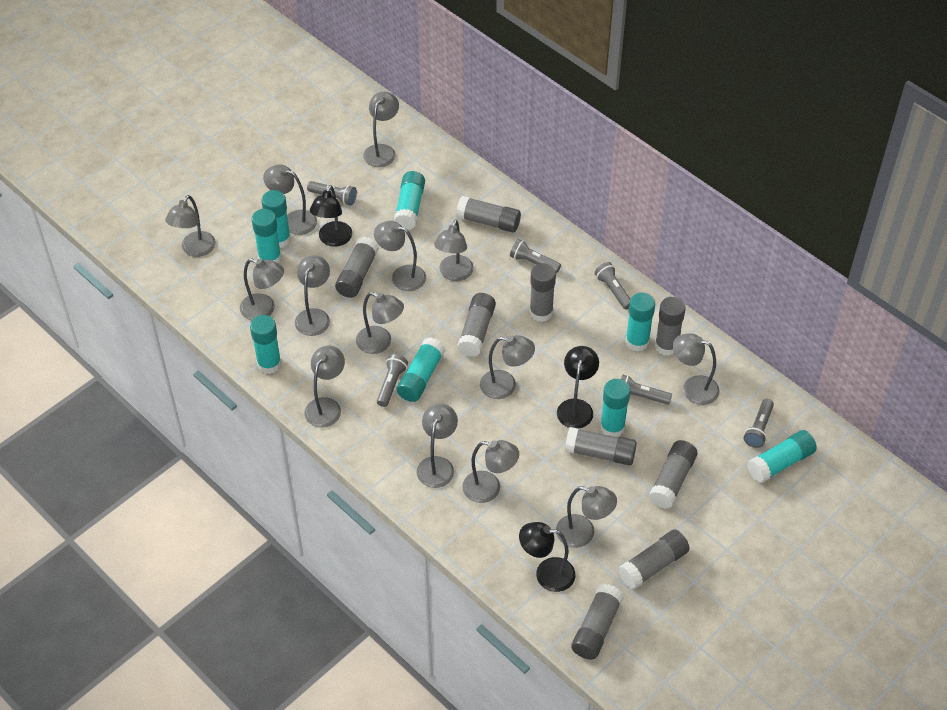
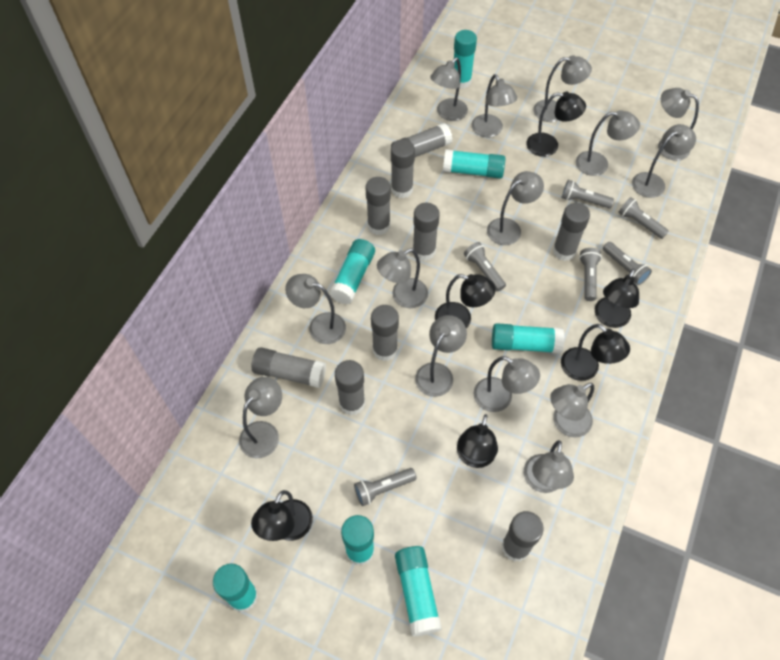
black lamp: [310,185,352,247] [519,522,576,592] [557,346,599,429] = 3 -> [251,490,313,541] [435,274,496,328] [457,414,498,468] [527,92,586,157] [561,324,630,381] [595,269,639,328] = 6
turquoise glue stick: [250,315,282,374] [252,209,282,264] [262,190,291,248] [394,171,425,230] [397,337,445,402] [600,379,630,437] [625,293,655,351] [747,430,817,483] = 8 -> [213,563,258,612] [329,239,375,304] [341,515,374,566] [395,546,442,636] [443,149,505,179] [454,30,477,89] [492,323,564,354] = 7

